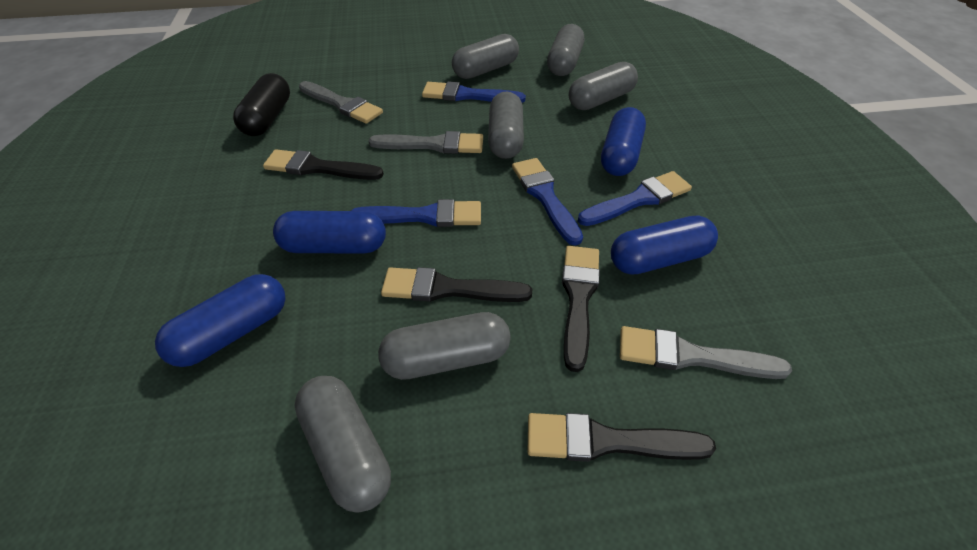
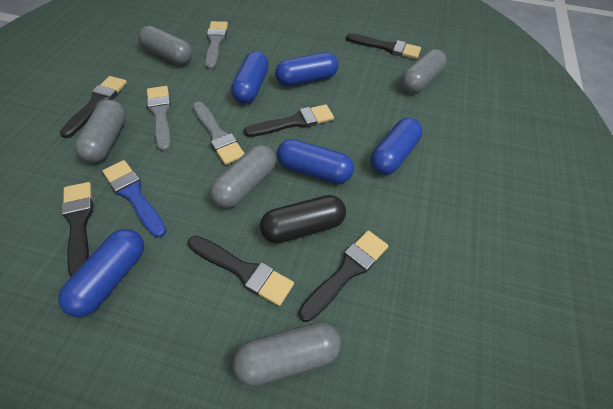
black brush: [263,149,384,180] [381,267,532,302] [528,413,716,462] [562,246,600,372] = 4 -> [60,76,127,138] [61,182,93,277] [188,236,294,306] [244,104,334,137] [299,230,388,322] [346,33,421,59] = 6
blue brush: [351,199,481,227] [422,81,526,103] [512,158,583,246] [578,171,692,226] = 4 -> [102,160,167,238] = 1
blue capsule: [155,274,285,367] [273,211,386,254] [601,107,646,176] [611,215,718,275] = 4 -> [58,229,144,317] [231,51,269,104] [275,52,338,86] [277,139,354,184] [370,118,423,175] = 5
grey capsule: [294,376,391,513] [378,312,511,380] [452,34,519,79] [488,91,524,159] [547,24,584,76] [569,62,638,110] = 6 -> [75,100,126,163] [138,26,192,65] [210,145,276,208] [233,322,341,386] [401,49,447,93] = 5

